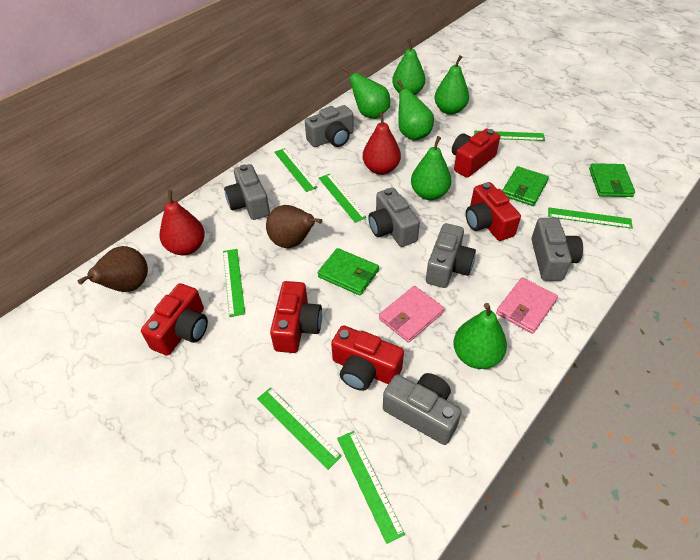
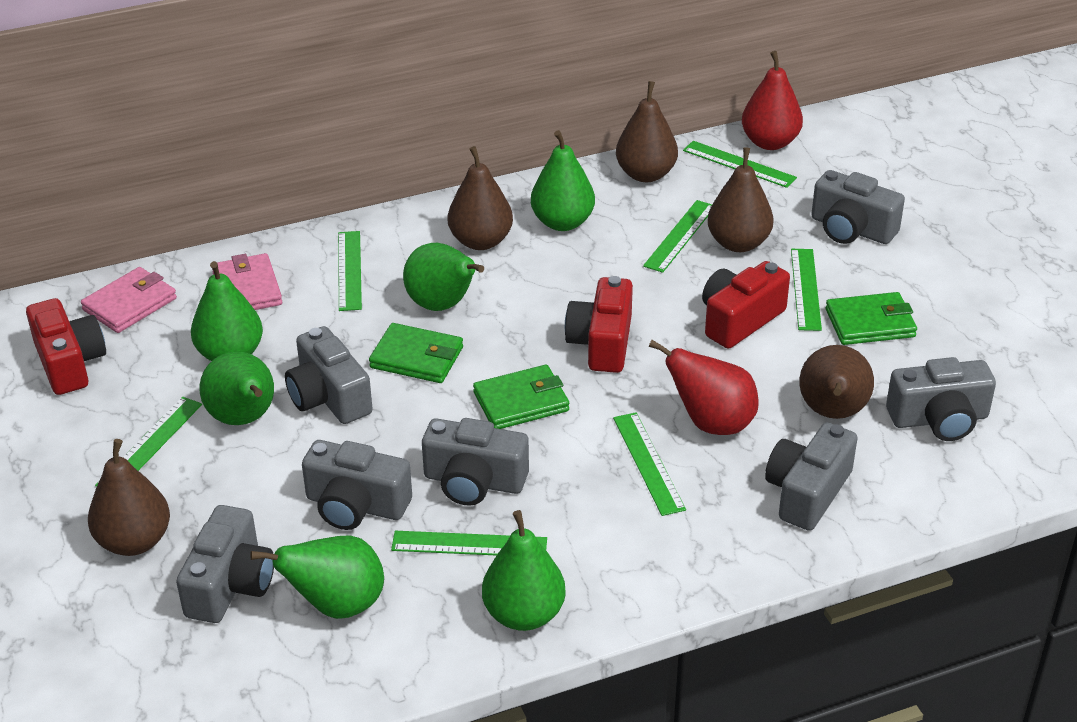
brown pear: [78,246,148,292] [266,205,322,248] = 2 -> [88,439,170,556] [448,146,513,250] [616,81,678,182] [707,147,774,252] [799,345,874,419] = 5
grey camera: [224,164,270,220] [305,105,354,147] [368,188,420,247] [383,373,462,445] [426,223,476,288] [531,218,583,281] = 6 -> [176,505,274,623] [285,326,373,424] [302,440,412,530] [422,418,529,506] [765,423,857,531] [811,170,905,244] [886,357,996,441] = 7
red camera: [141,283,208,356] [270,281,322,353] [331,325,404,391] [452,129,500,178] [466,182,521,241] = 5 -> [26,298,106,395] [565,276,633,373] [702,261,790,349] = 3

